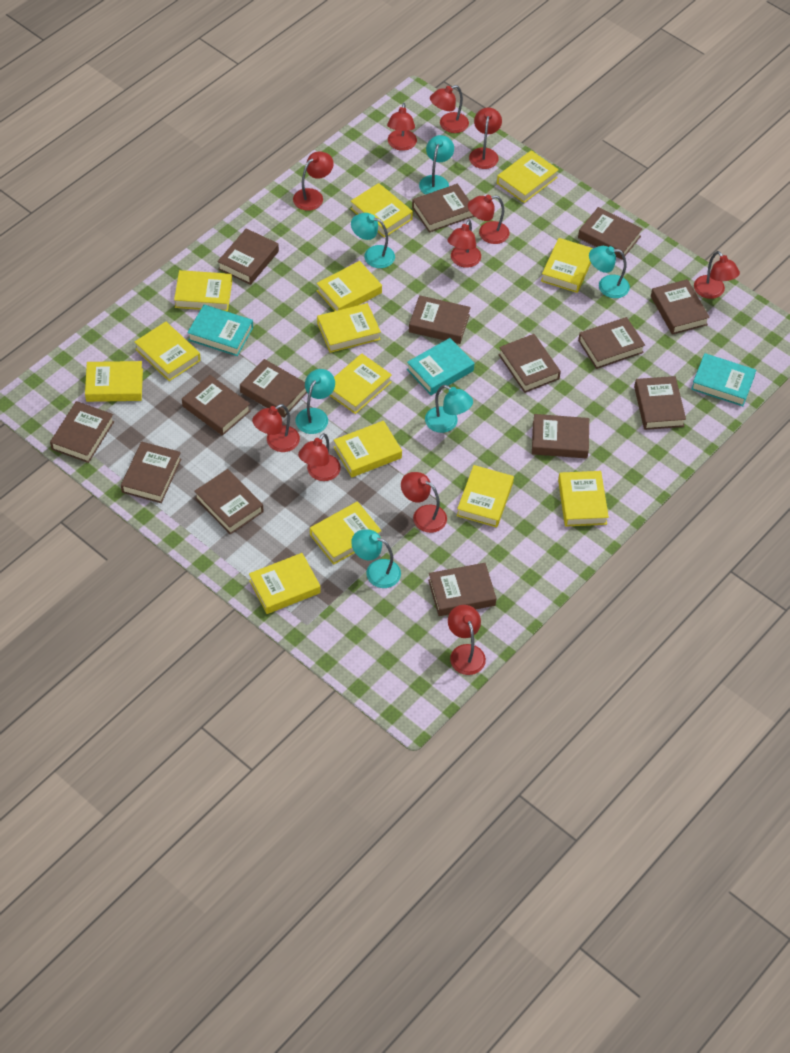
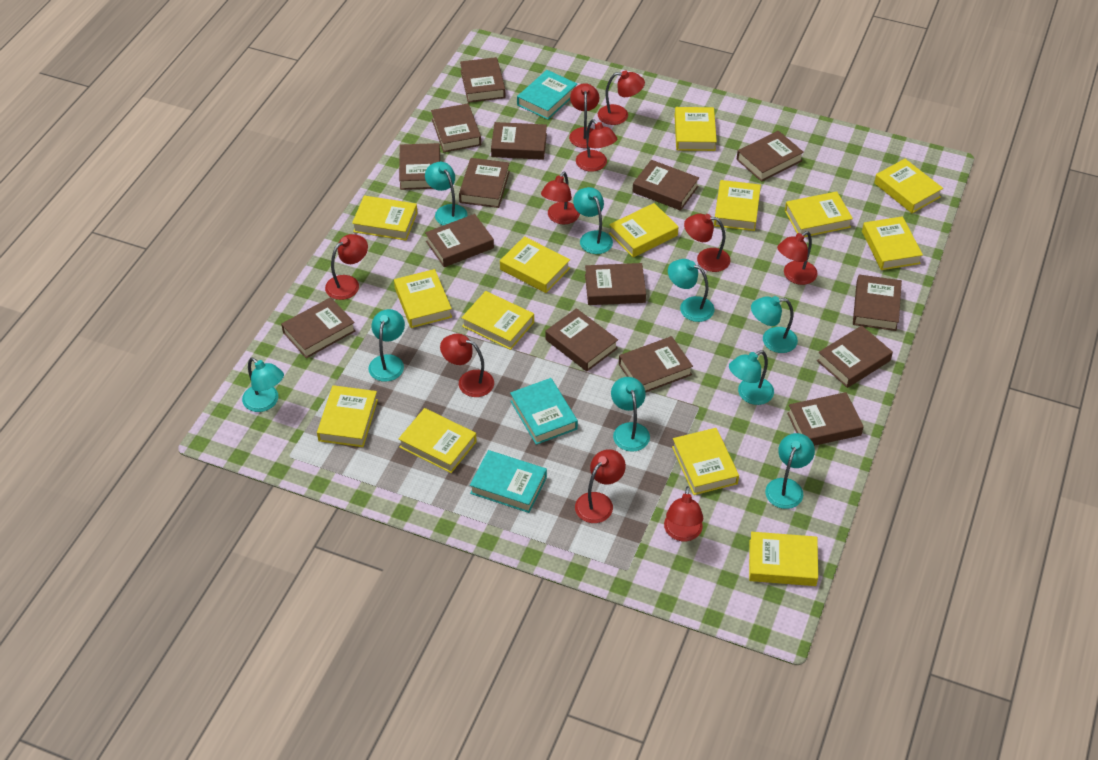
red lamp: [252,404,300,452] [293,151,334,211] [298,433,341,481] [387,103,417,151] [401,472,447,533] [430,85,469,133] [448,220,481,268] [448,605,486,675] [468,195,510,244] [469,108,502,169] [694,251,740,299] = 11 -> [325,234,368,300] [440,334,494,397] [541,172,580,224] [569,83,599,148] [575,449,626,523] [576,119,617,172] [598,71,645,125] [664,486,703,541] [684,214,731,272] [777,231,818,285] = 10
turquoise lamp: [295,369,335,434] [351,213,395,268] [351,529,401,588] [419,135,454,195] [425,385,473,433] [589,246,630,298] = 6 -> [242,357,284,412] [368,309,405,382] [425,162,468,225] [573,187,613,254] [611,377,650,452] [668,259,714,322] [729,350,774,405] [751,296,798,353] [765,433,815,509] = 9

